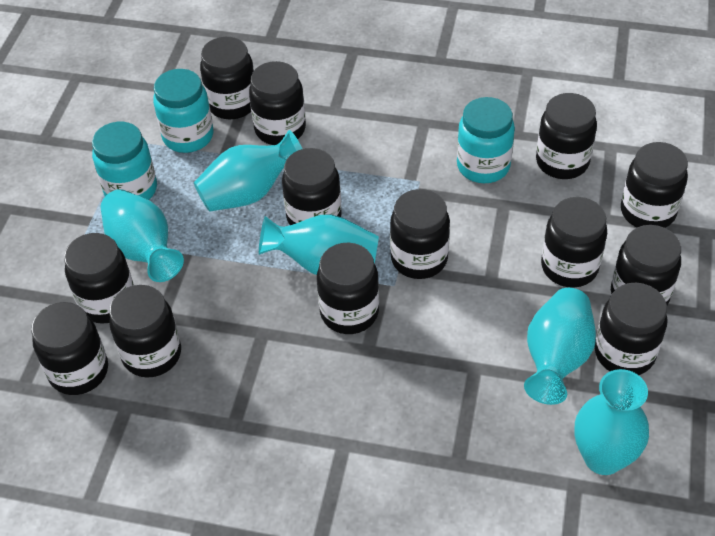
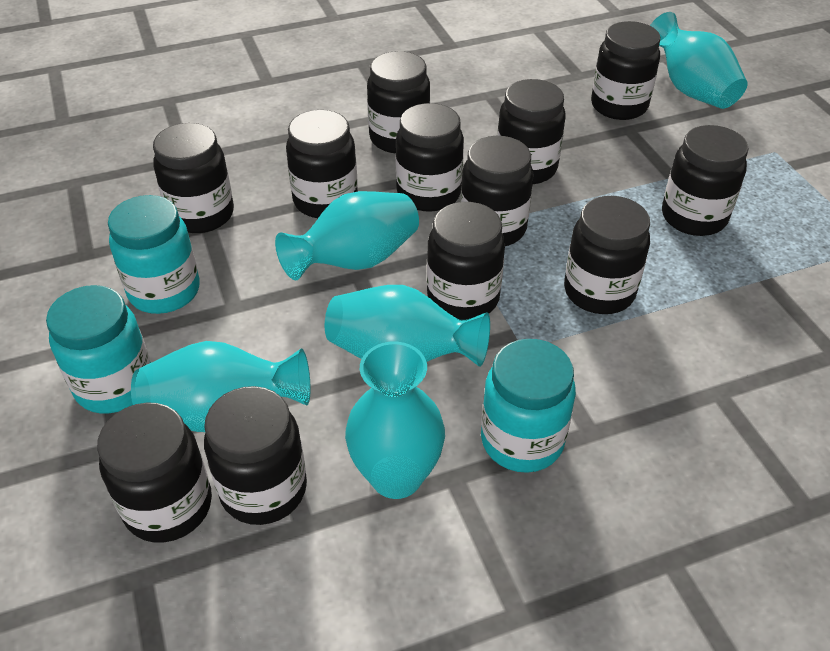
black jar: [31,302,108,395] [64,233,134,324] [109,285,181,378] [200,37,254,119] [249,61,306,145] [282,148,341,225] [317,243,379,334] [390,189,450,279] [536,93,597,179] [541,197,607,288] [595,283,668,375] [611,225,681,305] [621,142,688,228] = 13 -> [97,402,212,543] [153,123,234,233] [204,386,307,525] [286,110,358,218] [367,51,430,153] [396,103,464,212] [427,202,505,320] [460,136,534,246] [497,79,566,184] [564,196,650,314] [591,21,660,120] [662,125,749,236] = 12

